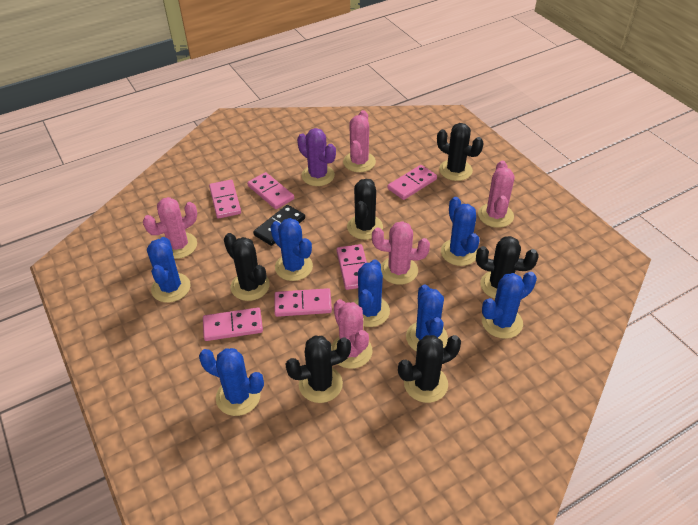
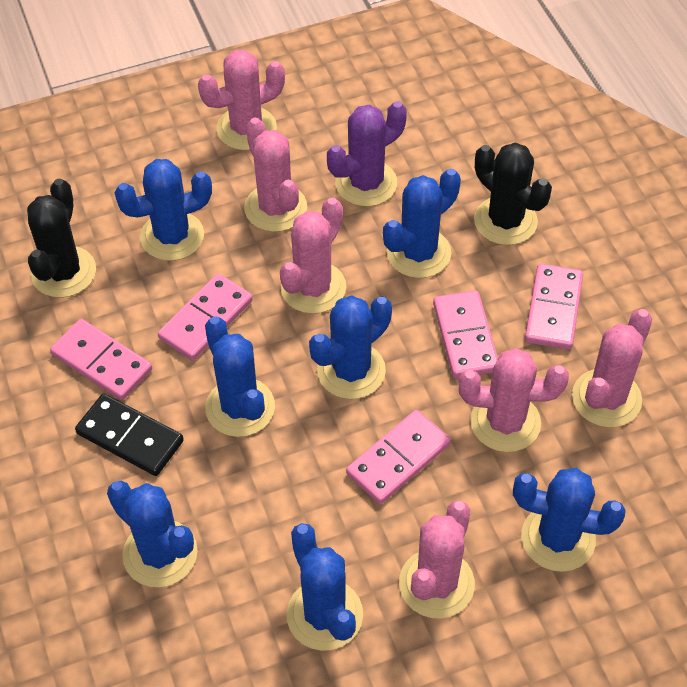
black cactus: [224,233,270,301] [285,336,351,403] [347,179,383,240] [398,335,461,403] [437,123,484,181] [476,236,539,299] = 6 -> [27,179,96,298] [474,142,552,245] = 2
pink cactus: [143,197,197,259] [331,299,373,369] [343,110,376,172] [372,221,430,285] [478,161,515,228] = 5 -> [198,50,285,151] [244,117,307,232] [280,198,346,314] [399,500,475,619] [459,348,569,452] [572,309,652,428] = 6
pink domino: [203,307,263,341] [209,180,241,218] [247,172,294,209] [274,288,332,317] [337,244,367,290] [387,165,437,200] = 6 -> [50,319,152,400] [158,274,253,361] [346,410,451,504] [433,291,498,378] [525,263,583,350] = 5

